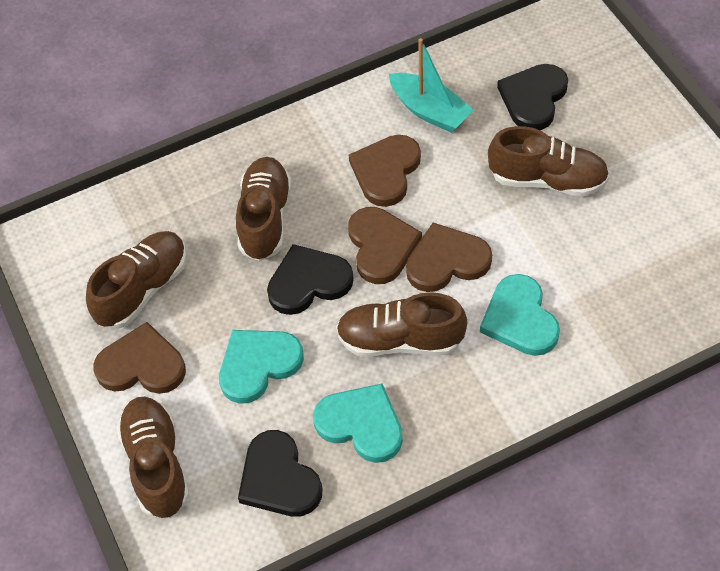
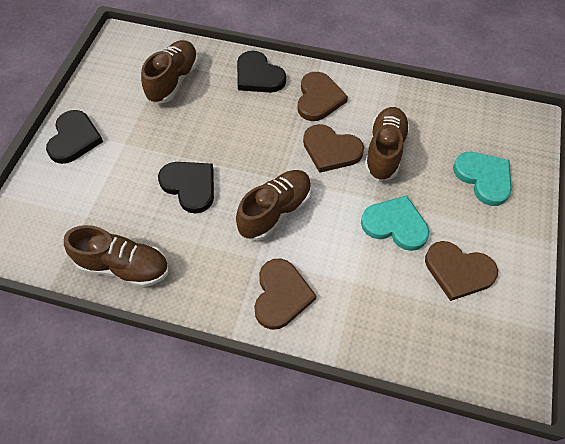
brown shoe: [86,231,187,329] [116,397,190,518] [236,157,292,261] [336,292,467,357] [488,126,609,197] = 5 -> [64,225,169,287] [141,40,199,104] [236,170,312,241] [364,107,410,181] = 4
turquoise boat: [389,38,474,133] = 1 -> none = 0
turquoise heart: [219,330,304,404] [313,383,403,463] [480,274,560,356] = 3 -> [361,195,429,251] [453,152,512,206] = 2

